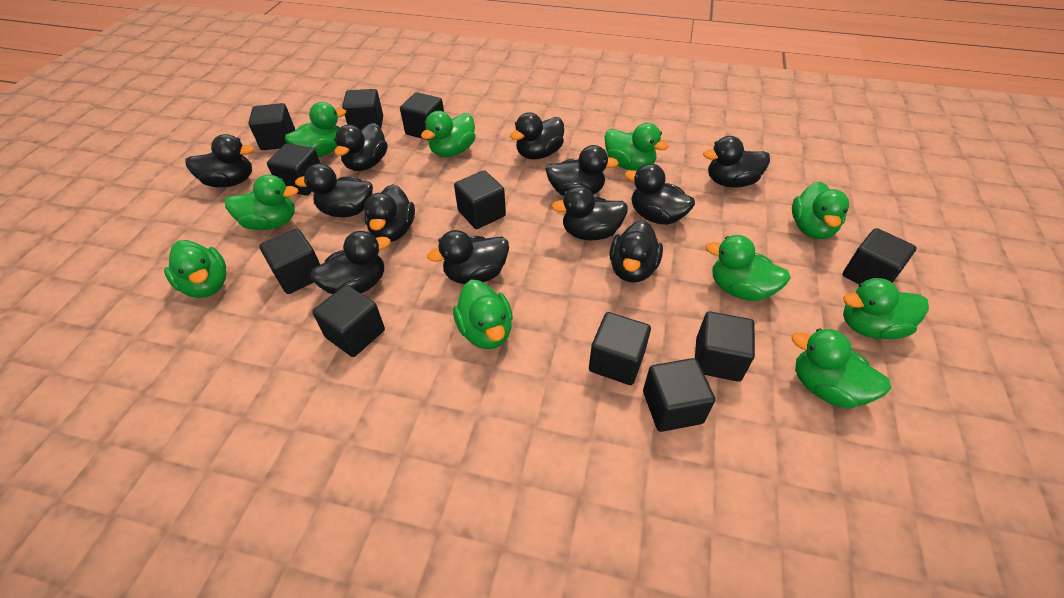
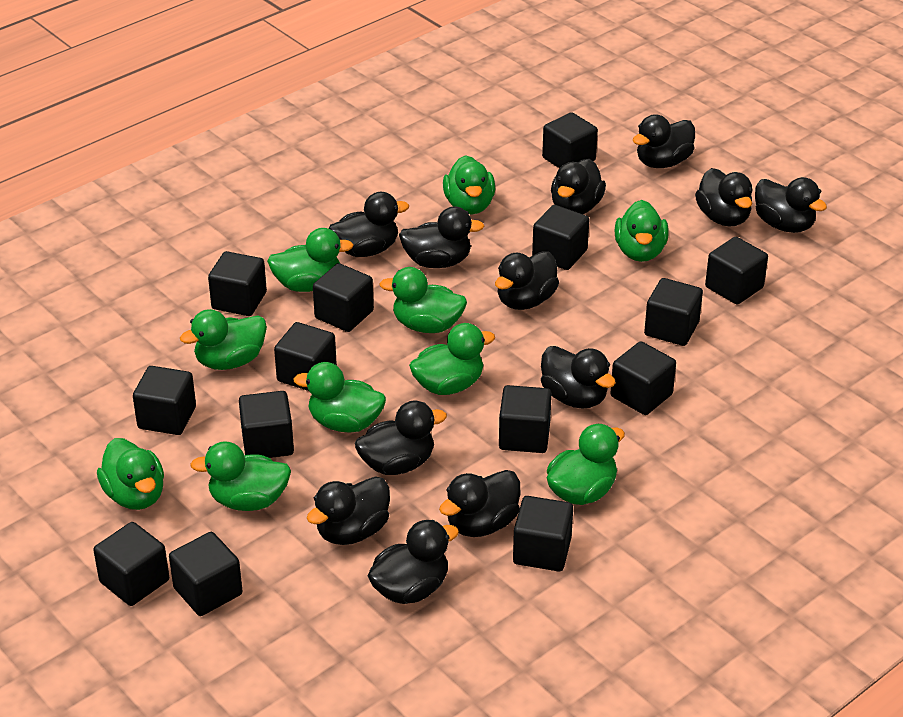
black cube: [248,103,295,150] [259,229,320,294] [267,143,321,196] [312,285,385,357] [342,89,383,130] [400,92,444,140] [454,170,506,229] [589,312,651,385] [643,358,715,432] [695,312,755,382] [842,228,916,284] = 11 -> [93,522,169,606] [133,366,196,435] [169,532,243,616] [208,251,267,316] [239,391,294,458] [274,322,337,391] [313,263,374,332] [499,385,552,453] [513,496,573,571] [532,205,589,270] [542,112,598,168] [611,341,676,415] [644,278,703,346] [705,237,768,305] = 14

